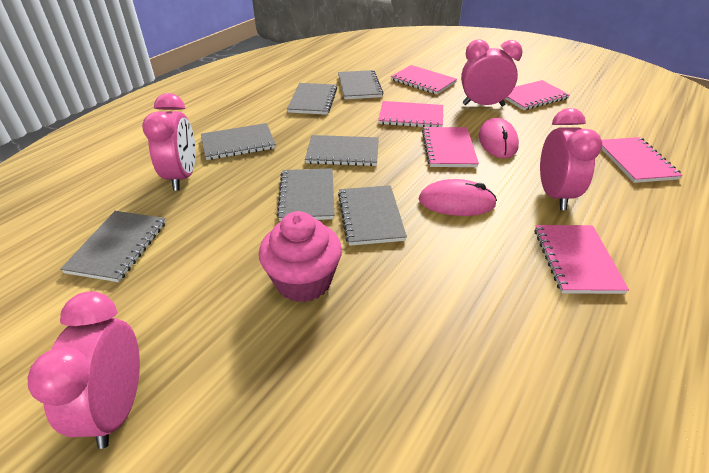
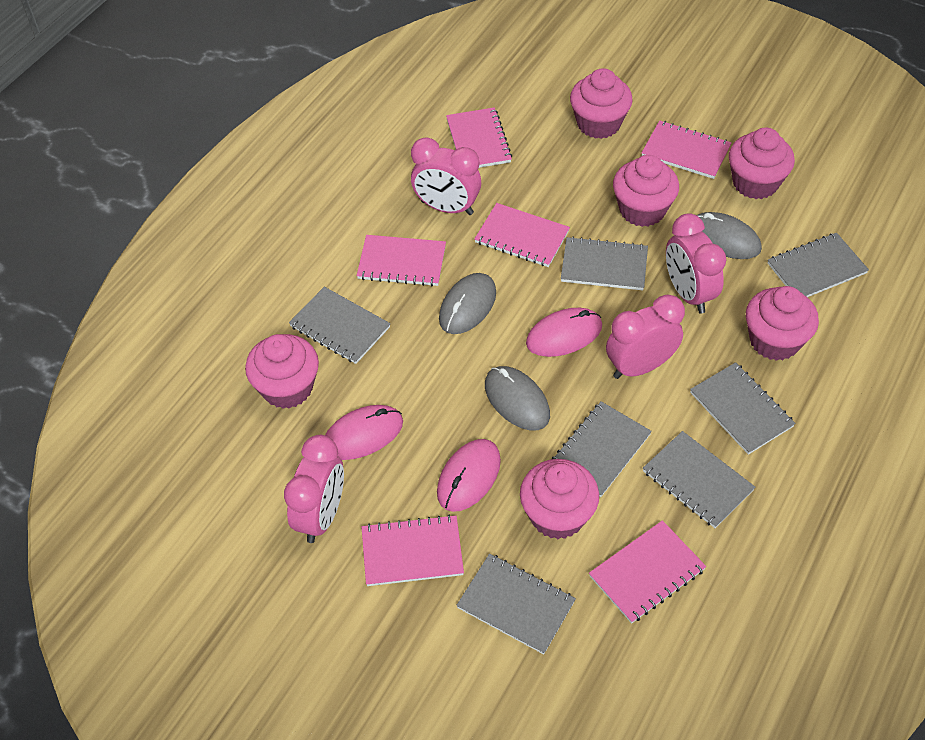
grey mouse: none = 0 -> [439,273,496,334] [485,366,550,431] [697,212,762,259] = 3
pink cupcake: [259,211,342,302] = 1 -> [245,334,319,409] [520,459,599,539] [570,68,633,139] [613,155,679,227] [729,127,795,199] [746,286,819,361] = 6
pink mouse: [418,179,497,216] [478,118,519,158] = 2 -> [325,405,403,460] [437,439,501,512] [526,308,602,357] = 3

